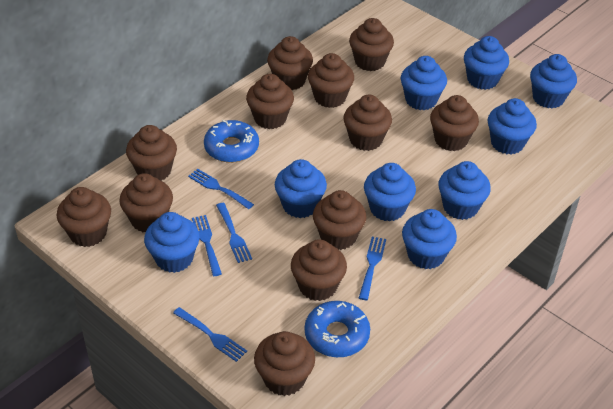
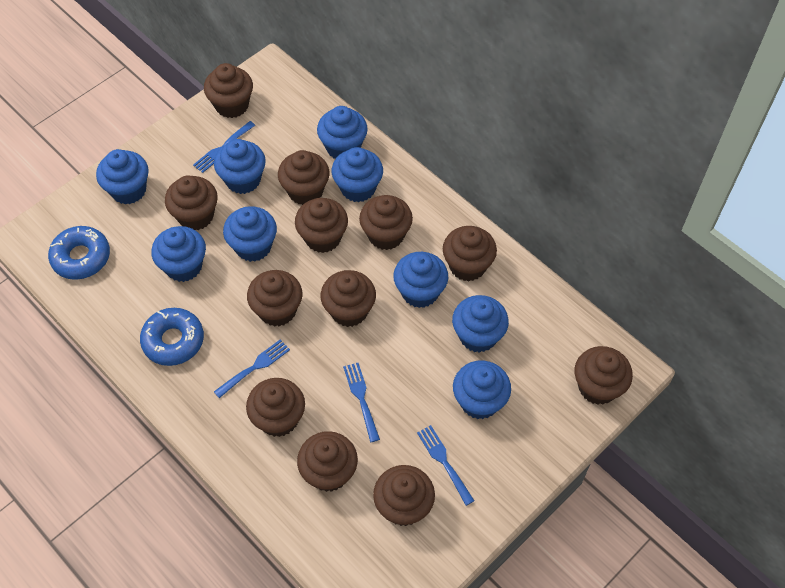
blue fork: [173,307,247,362] [188,169,254,209] [192,215,222,276] [216,203,252,263] [359,237,386,300] = 5 -> [193,121,255,173] [214,339,290,398] [343,363,380,442] [417,425,474,506] = 4

